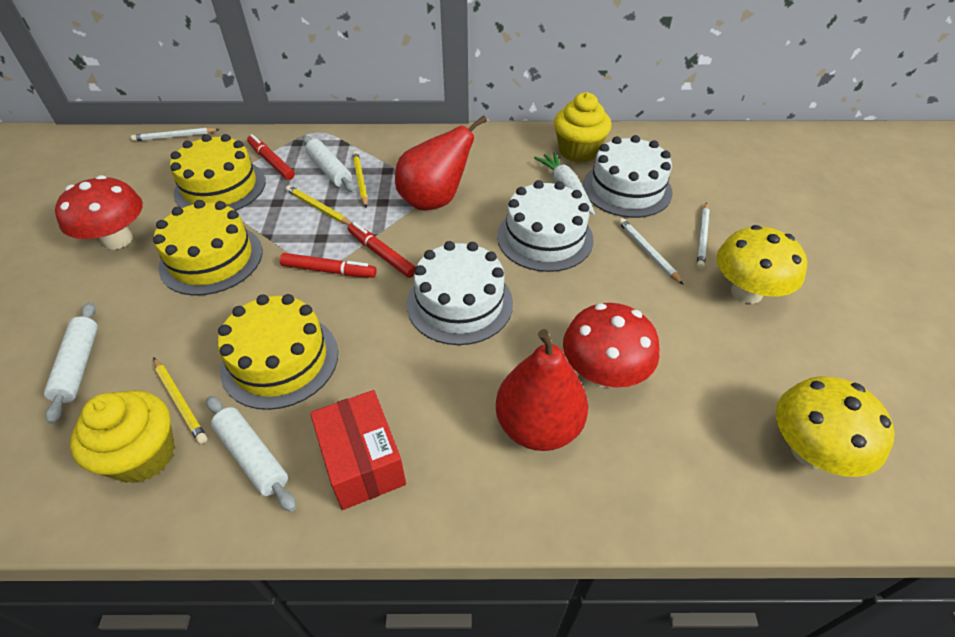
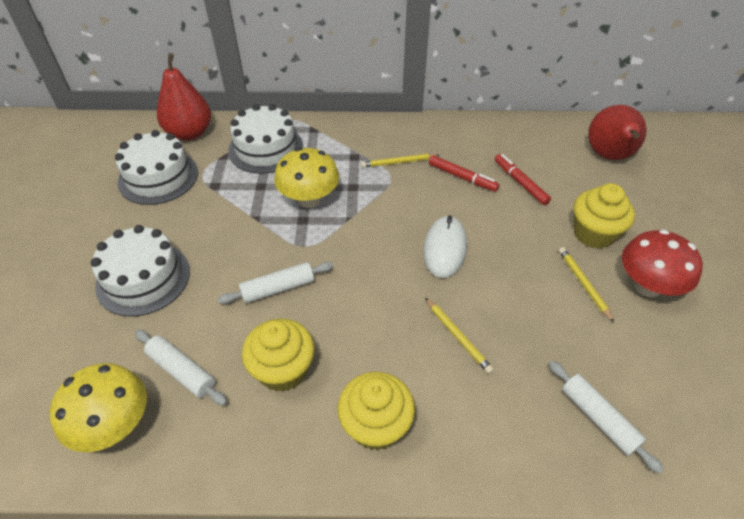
red box: [310,390,406,510] = 1 -> none = 0
red marker: [247,134,295,180] [280,253,377,278] [348,222,416,278] = 3 -> [429,155,499,192] [495,154,551,205] = 2
red mushroom: [55,175,143,250] [563,303,659,388] = 2 -> [622,230,703,297] = 1
white carrot: [534,152,595,215] = 1 -> none = 0
white mouse: none = 0 -> [423,216,467,278] = 1
white pencil: [131,128,220,141] [618,218,684,285] [697,202,710,269] = 3 -> none = 0
yellow cake: [153,200,262,296] [170,134,266,211] [218,294,338,410] = 3 -> none = 0
yellow cupcake: [70,390,175,484] [554,92,611,163] = 2 -> [242,319,314,392] [337,372,415,451] [573,183,635,249] = 3

